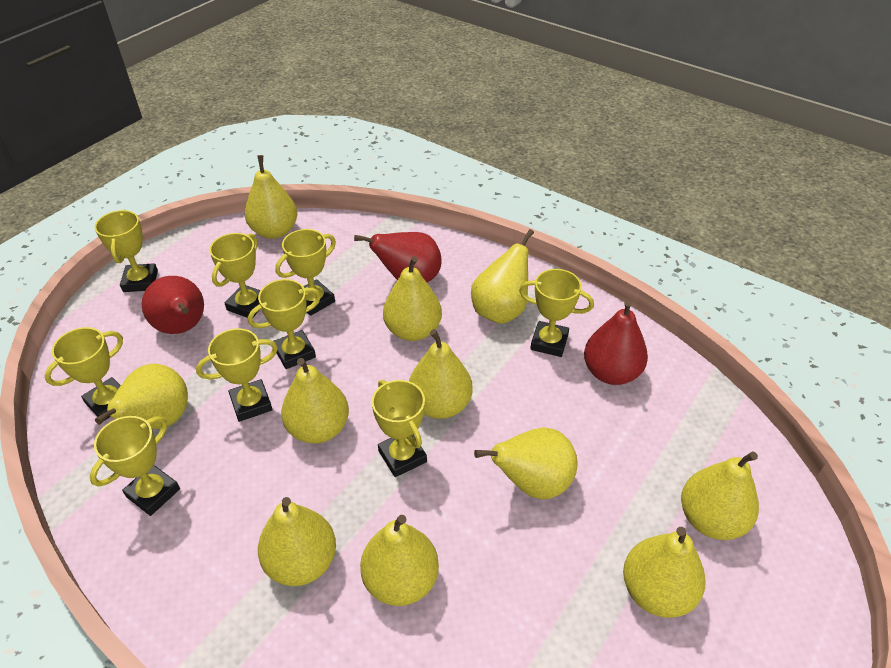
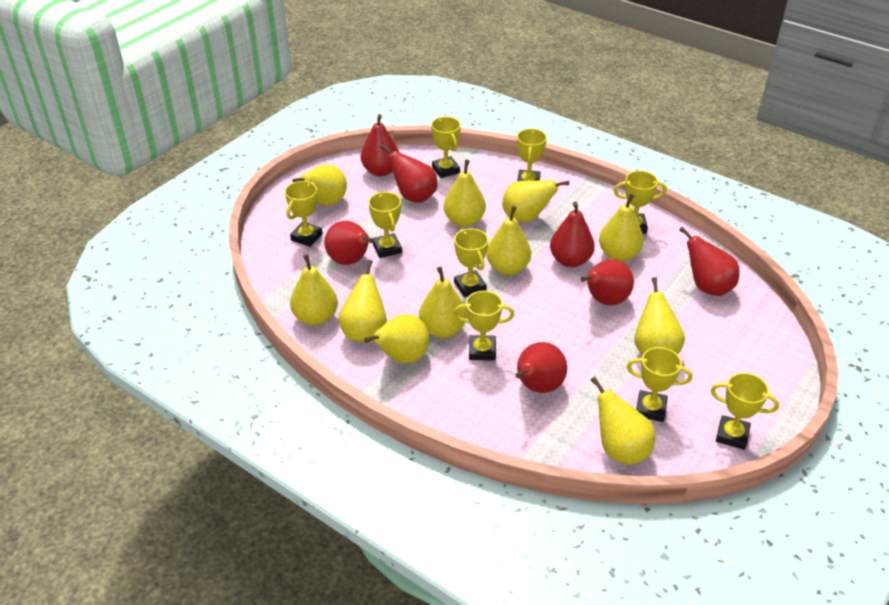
red pear: [142,276,204,334] [354,232,441,282] [584,300,648,385] = 3 -> [324,221,374,265] [361,114,399,176] [380,144,438,203] [516,342,567,393] [550,201,595,267] [581,259,634,306] [679,227,740,296] = 7

